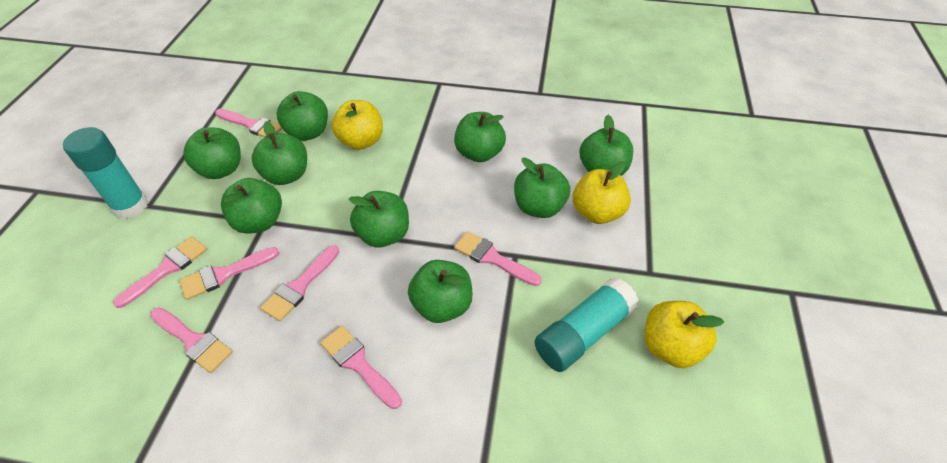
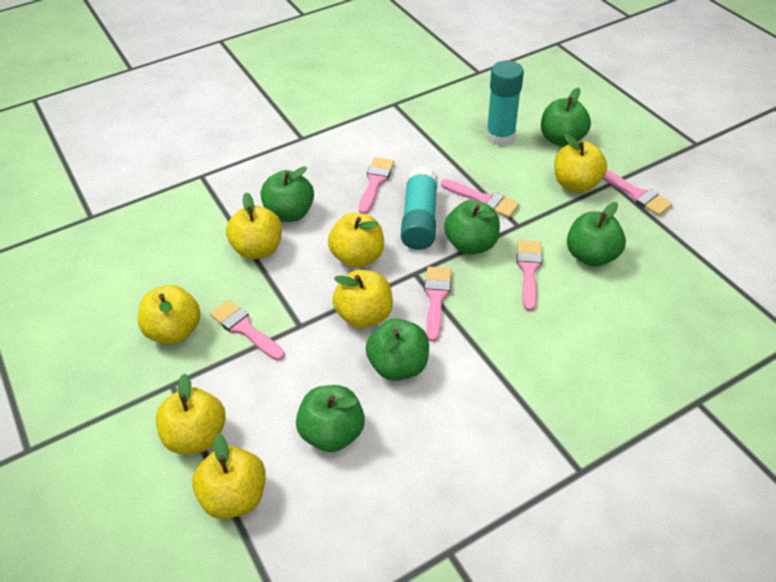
green apple: [183,127,241,179] [221,178,282,234] [252,121,307,185] [277,91,328,141] [349,191,409,248] [408,260,472,323] [454,112,506,162] [514,157,570,218] [580,115,633,176] = 9 -> [261,166,314,222] [296,385,365,452] [366,319,429,381] [444,200,500,254] [541,88,591,147] [567,202,626,267] = 6
pink brush: [113,236,207,308] [150,308,233,373] [180,247,279,300] [215,109,282,137] [260,245,339,321] [320,326,402,409] [454,231,542,286] = 7 -> [210,299,285,361] [359,157,394,214] [424,267,452,342] [441,179,519,218] [517,240,542,311] [603,170,673,216] = 6
yellow apple: [332,100,383,150] [573,161,631,224] [645,301,724,368] = 3 -> [138,285,201,344] [156,374,226,454] [192,433,266,519] [226,193,282,259] [328,213,384,268] [332,270,393,328] [554,133,607,193] = 7

